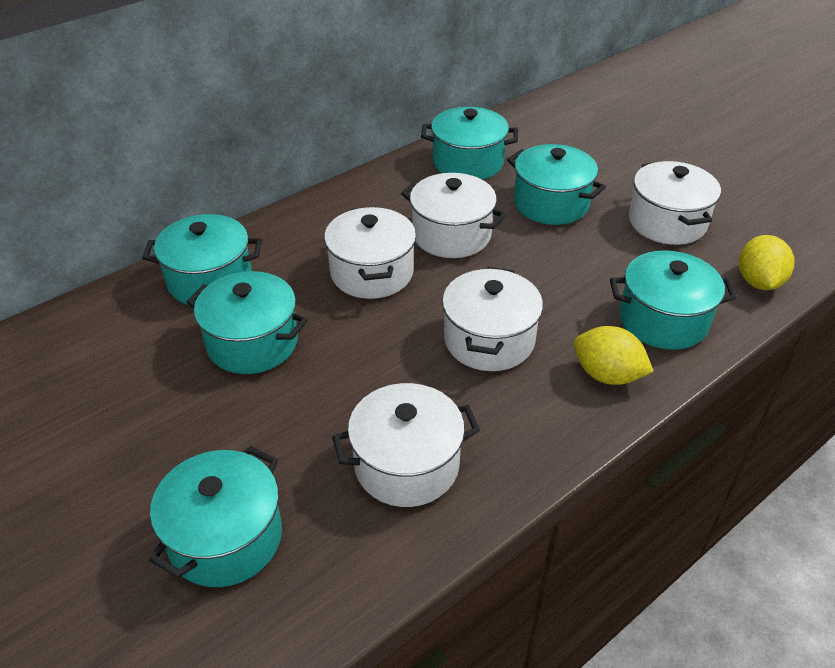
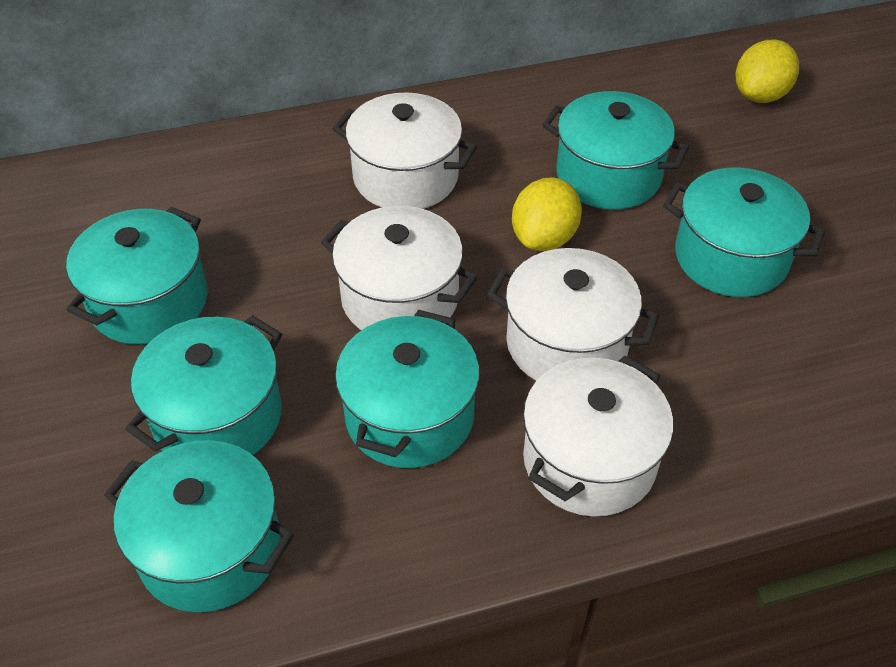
white pot: [324,206,416,299] [332,383,480,507] [401,173,506,258] [442,267,543,371] [629,161,721,245] = 5 -> [321,206,478,330] [333,92,477,209] [487,248,659,381] [523,356,673,517] = 4

